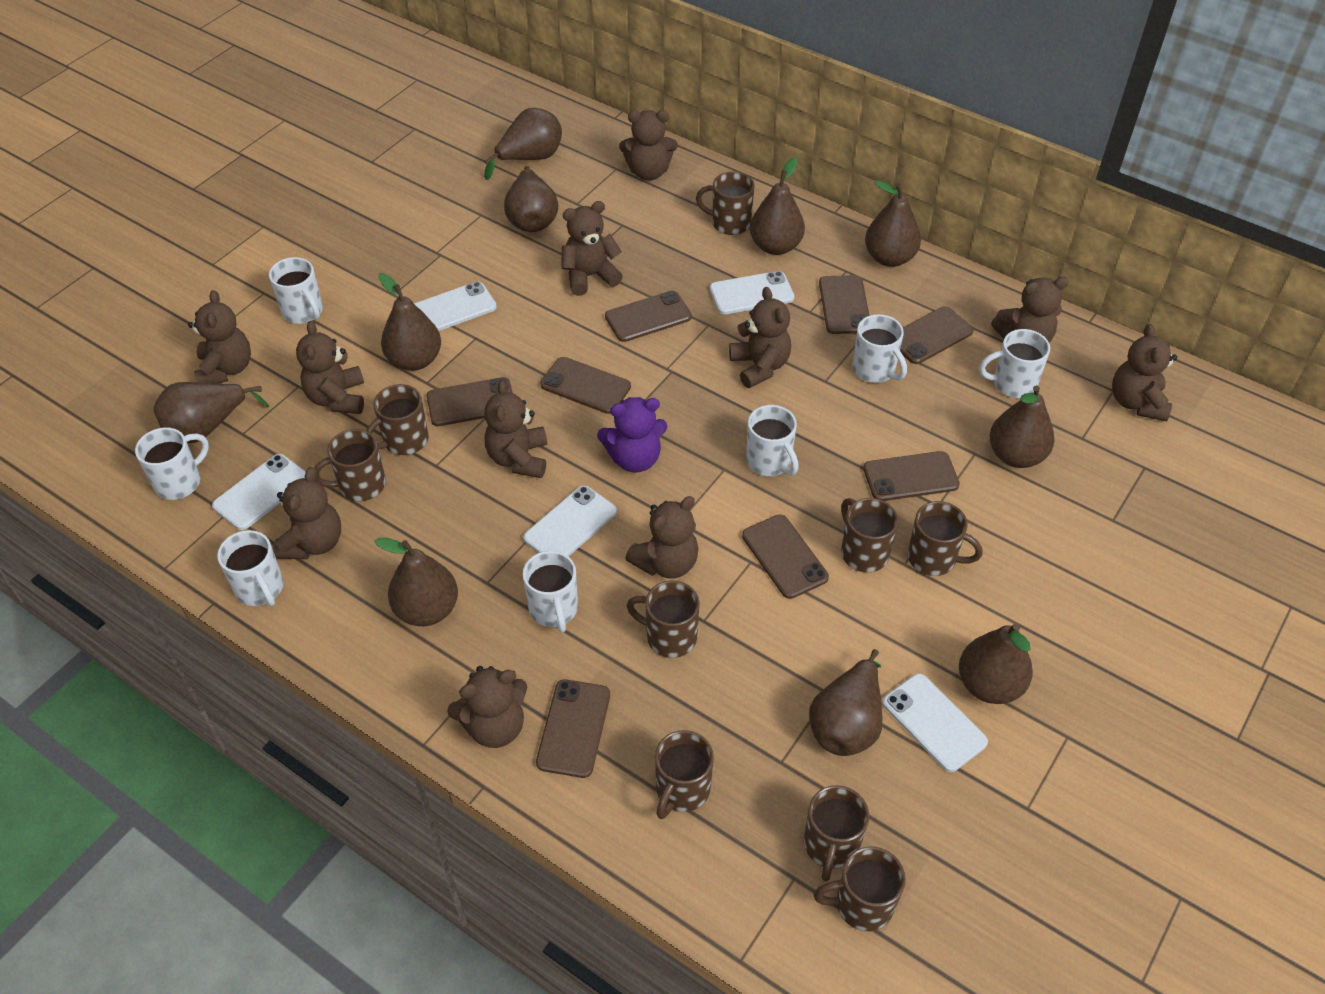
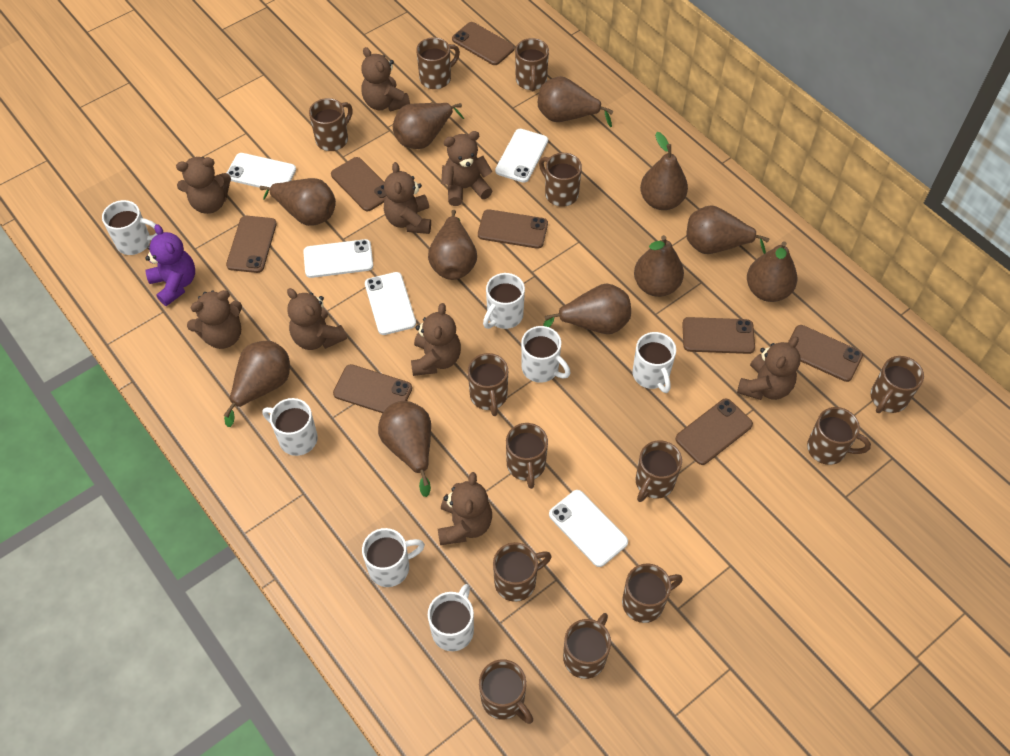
brown mug: [314,429,386,501] [366,384,429,455] [626,581,700,658] [655,730,714,819] [696,171,755,235] [804,785,869,882] [814,846,906,931] [841,498,898,573] [908,501,983,576] = 9 -> [309,98,353,151] [416,37,460,89] [468,353,508,416] [479,659,533,724] [493,542,551,602] [506,423,548,489] [515,38,549,91] [539,153,582,207] [563,613,611,679] [622,563,683,623] [636,440,682,502] [807,407,871,465] [871,356,924,413] = 13
brown pear: [154,382,269,443] [375,538,458,626] [378,273,441,371] [484,108,562,180] [504,166,558,232] [750,157,805,255] [809,649,882,756] [865,180,921,267] [959,623,1033,704] [989,385,1054,468] = 10 -> [224,341,290,427] [260,178,336,226] [378,401,431,497] [393,103,464,149] [428,210,477,280] [538,76,613,127] [543,284,631,334] [634,235,684,297] [640,132,688,210] [686,205,769,254] [747,241,797,302] = 11
brown teddy bear: [188,290,251,384] [273,467,341,559] [296,321,364,414] [447,666,527,748] [484,380,547,478] [561,201,623,296] [619,110,678,180] [625,496,699,579] [729,287,791,388] [991,277,1069,342] [1112,324,1177,421] = 11 -> [176,157,231,214] [187,290,242,349] [287,288,347,350] [361,47,410,112] [384,162,431,234] [411,303,461,376] [438,472,492,545] [441,131,493,206] [737,336,801,400] = 9

